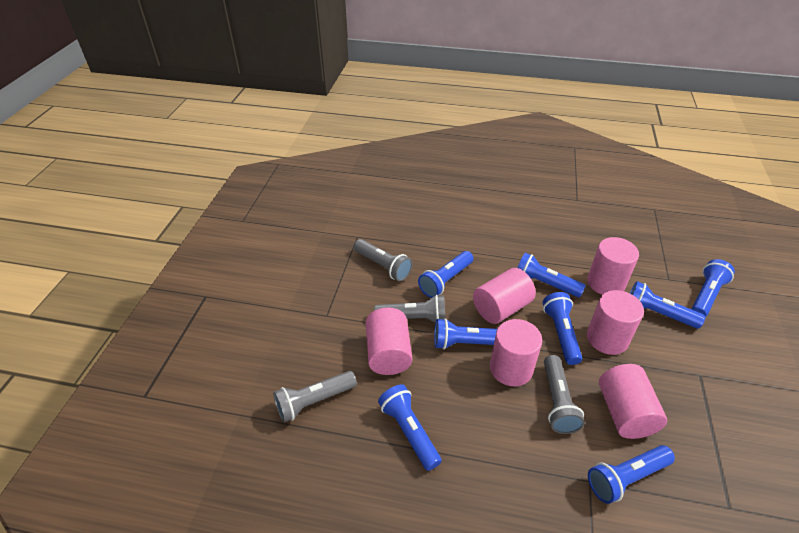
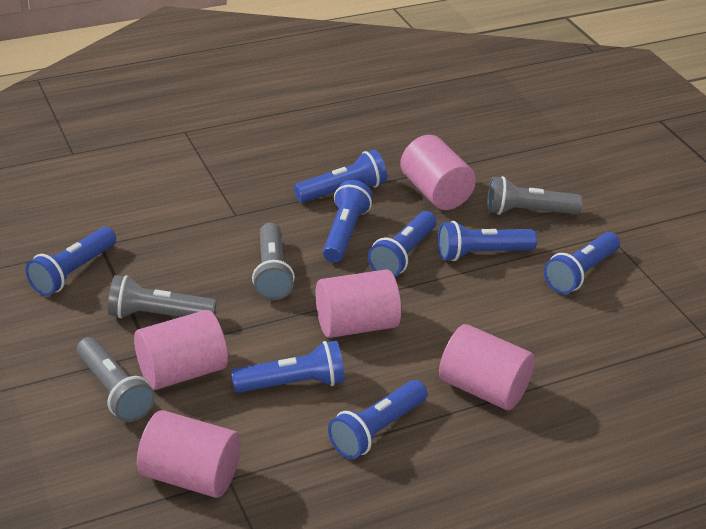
pink cylinder: [366,308,412,375] [473,268,536,324] [490,319,542,386] [587,237,639,295] [587,290,644,355] [599,364,667,439] = 6 -> [134,310,228,390] [137,410,241,498] [315,269,401,338] [400,135,476,210] [439,324,535,410] = 5

